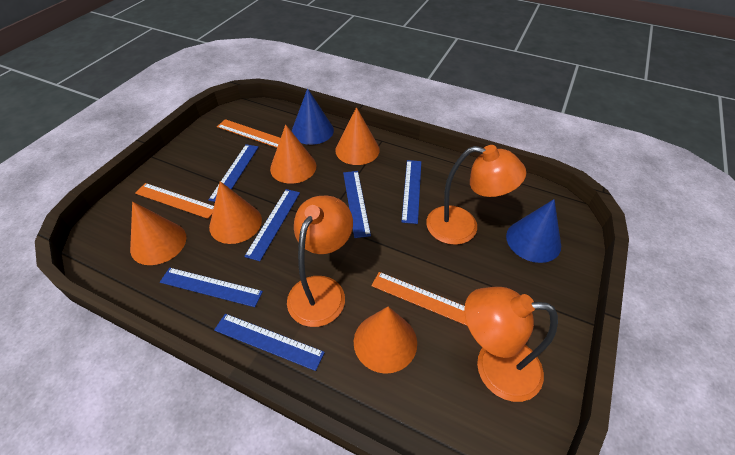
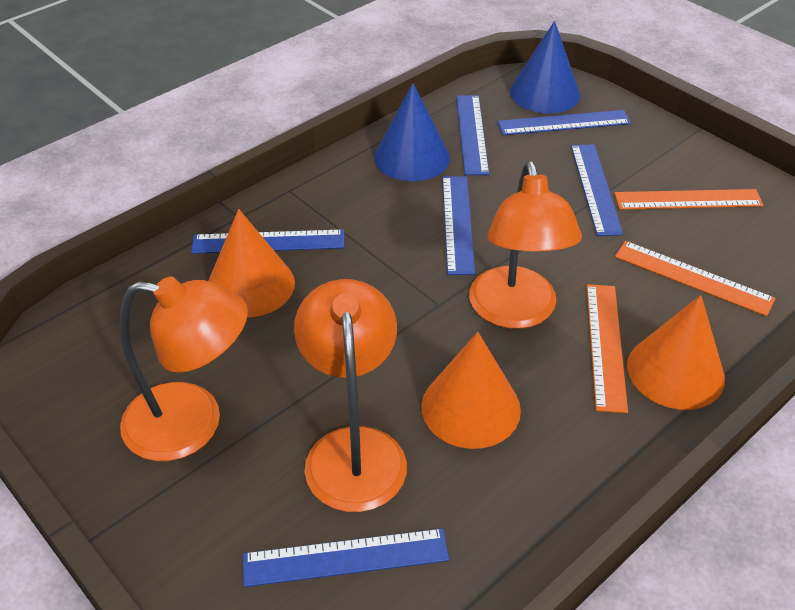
orange cone: [130,202,186,265] [209,181,262,244] [270,125,316,184] [335,107,380,165] [354,307,417,374] = 5 -> [208,209,295,318] [421,332,521,449] [627,295,725,410] = 3

